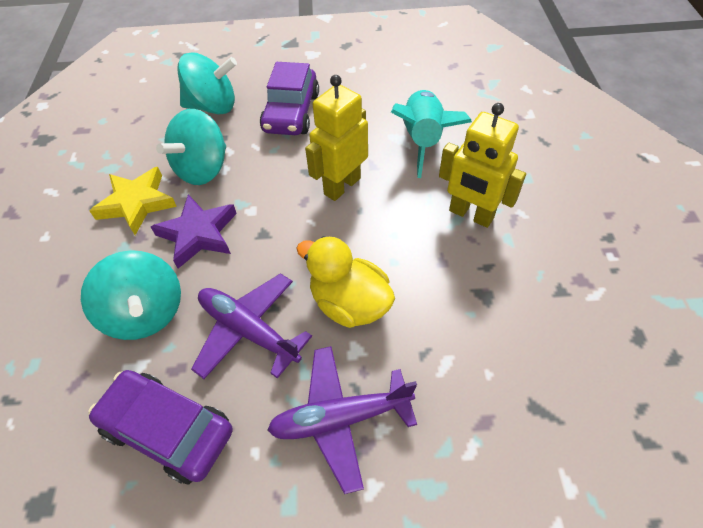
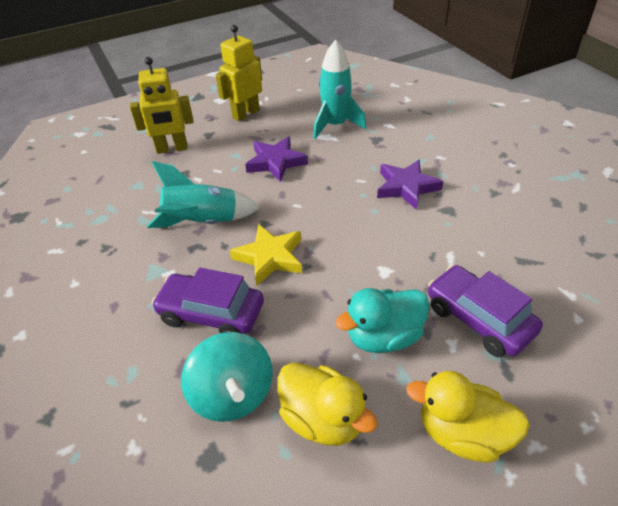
purple plane: [191,273,312,379] [267,346,417,494] = 2 -> none = 0
purple star: [151,195,237,269] = 1 -> [245,137,308,182] [377,160,444,210] = 2
turquoise duck: none = 0 -> [335,288,429,353] = 1
turquoise rocket: [391,90,472,178] = 1 -> [147,161,260,228] [313,40,366,139] = 2
turquoise spinning top: [81,250,181,340] [156,109,226,185] [177,52,237,114] = 3 -> [181,332,273,422] = 1
yellow duck: [296,236,395,328] = 1 -> [277,362,378,446] [406,371,530,462] = 2

